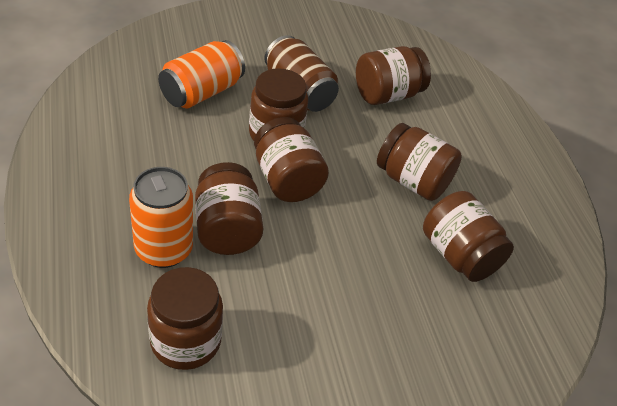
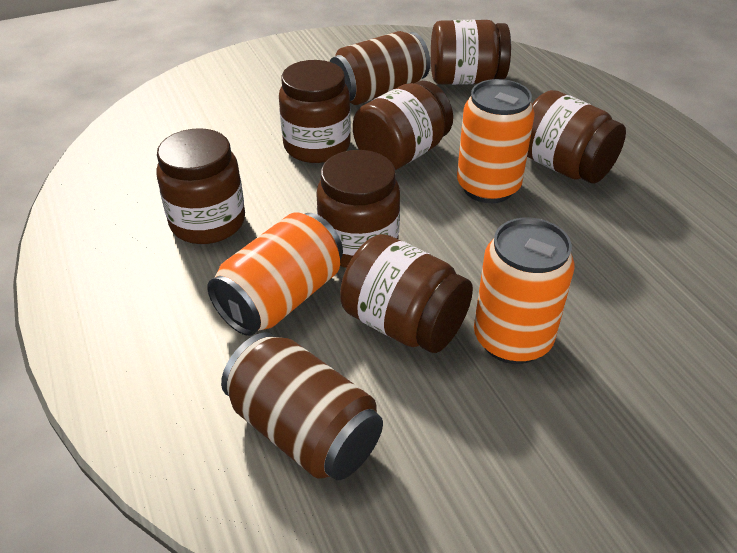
brown can: [264,35,339,112] = 1 -> [221,332,383,480] [330,31,430,105] = 2
orange can: [129,167,193,268] [158,40,245,109] = 2 -> [207,213,343,336] [457,79,535,203] [474,218,574,364] = 3

